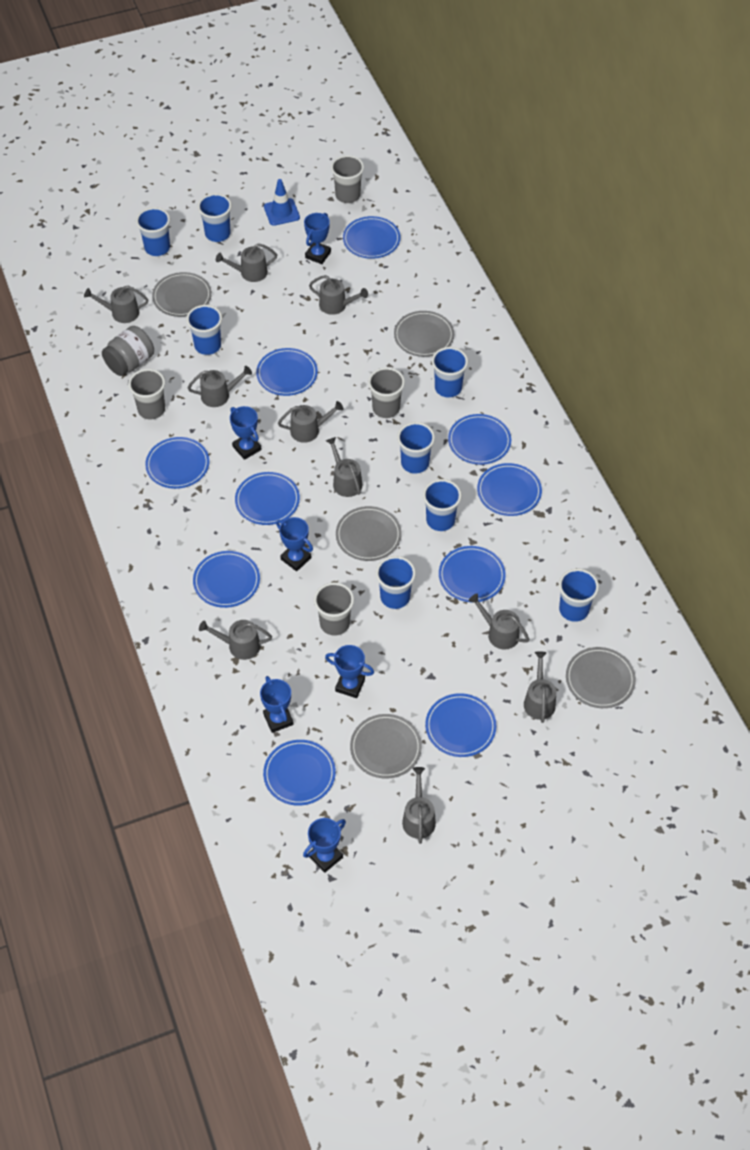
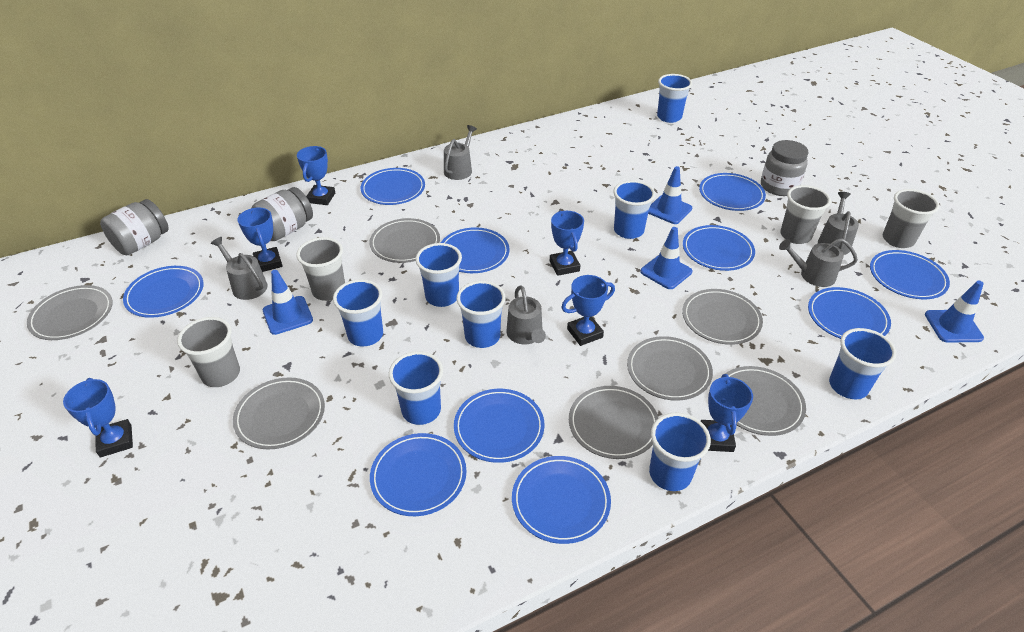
blue traffic cone: [264,179,300,226] = 1 -> [263,270,313,335] [640,227,692,289] [648,166,692,224] [925,281,984,342] = 4
grey jar: [102,326,154,376] = 1 -> [100,199,169,255] [251,187,313,241] [761,140,809,196] = 3
grey plate: [152,272,212,317] [336,506,401,561] [350,714,422,779] [394,311,454,357] [566,647,636,708] = 5 -> [27,285,113,340] [233,377,325,450] [369,218,440,263] [569,386,658,459] [627,336,713,401] [682,289,763,345] [725,366,806,436] = 7
grey watering can: [84,286,148,323] [188,366,252,407] [199,620,272,660] [216,243,277,282] [278,401,343,443] [309,275,368,315] [326,437,362,497] [402,767,436,844] [469,594,529,650] [524,652,557,723] = 10 -> [211,237,268,300] [444,125,477,180] [506,286,546,345] [779,238,858,287] [818,192,859,255] = 5

